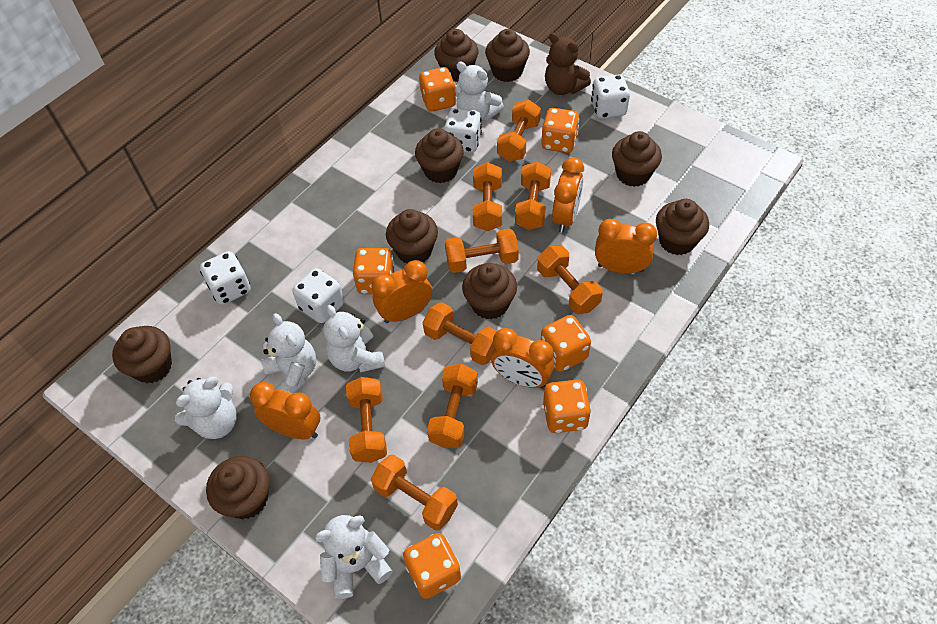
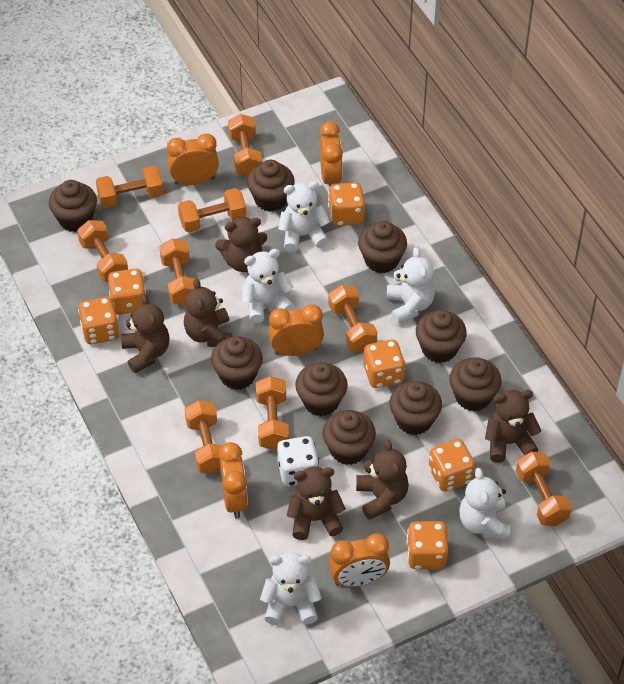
brown teddy bear: [545,33,591,95] = 1 -> [121,294,170,373] [184,278,232,347] [215,217,267,272] [287,467,346,540] [356,439,409,520] [485,390,541,463] = 6
white dice: [200,251,251,305] [293,268,344,323] [444,108,482,153] [591,74,630,119] = 4 -> [277,436,319,486] = 1

